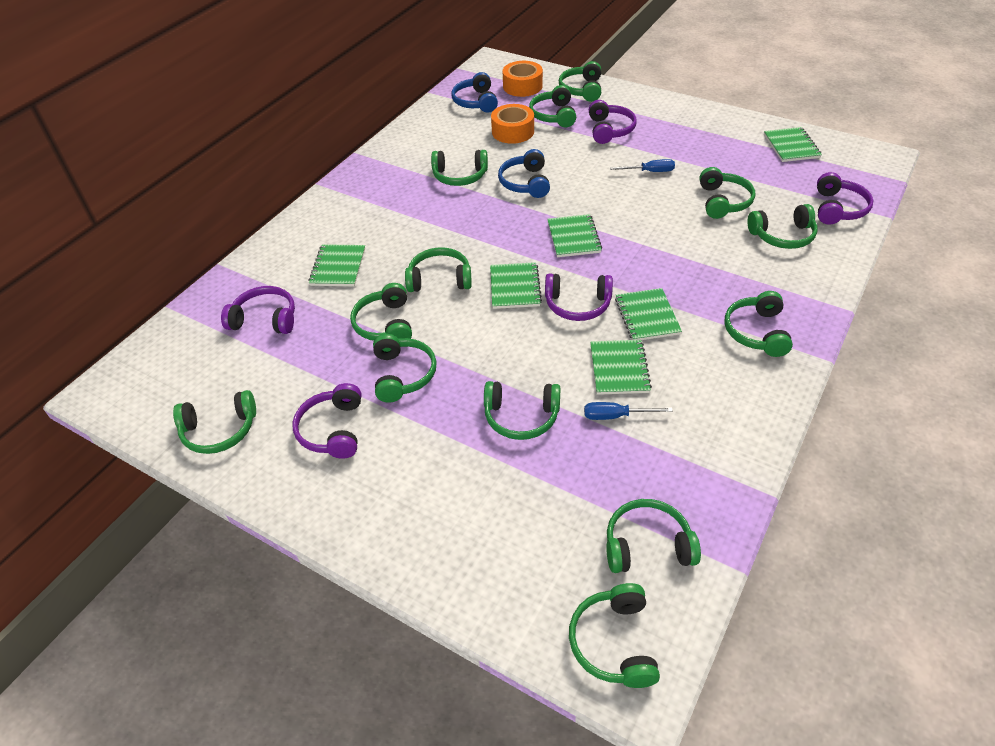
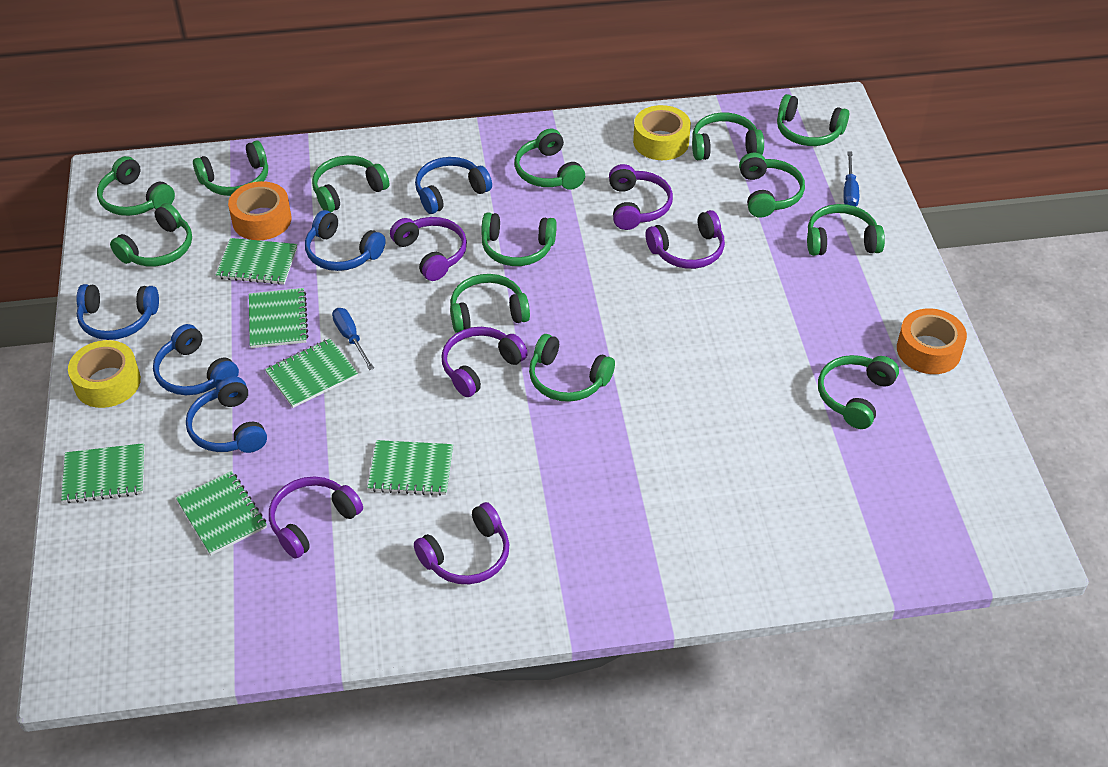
blue headphones: [451,72,498,113] [498,149,550,198] = 2 -> [76,284,159,340] [153,324,239,395] [186,376,267,453] [305,210,386,271] [415,157,492,214] = 5
purple headphones: [221,286,295,334] [293,383,361,459] [545,273,613,321] [589,100,636,144] [817,172,874,225] = 5 -> [269,476,363,559] [390,217,467,281] [414,502,509,584] [442,327,528,397] [609,164,673,230] [646,210,725,269] = 6
yellow tape: none = 0 -> [68,340,141,408] [633,105,691,160] = 2

